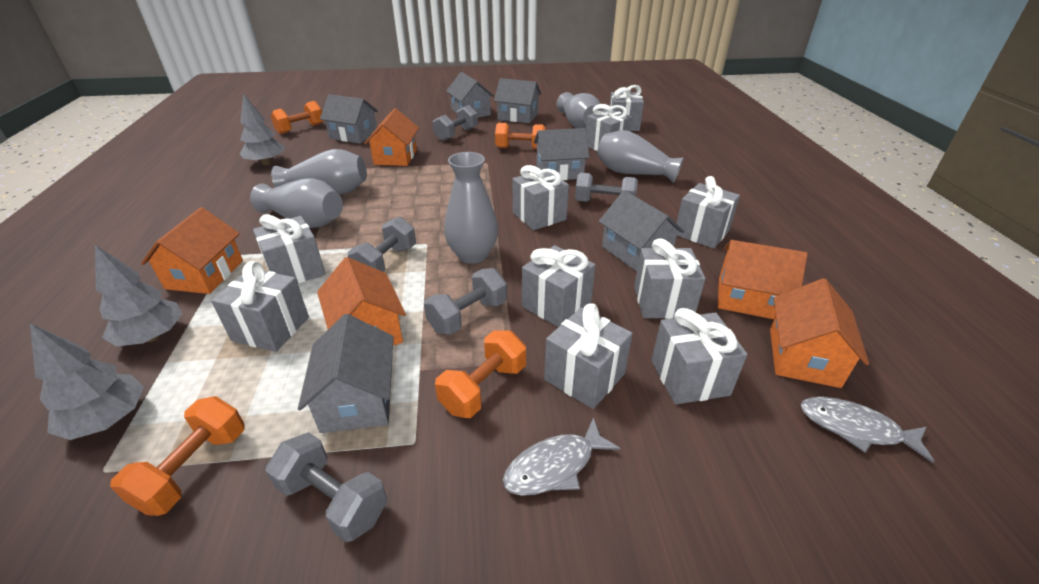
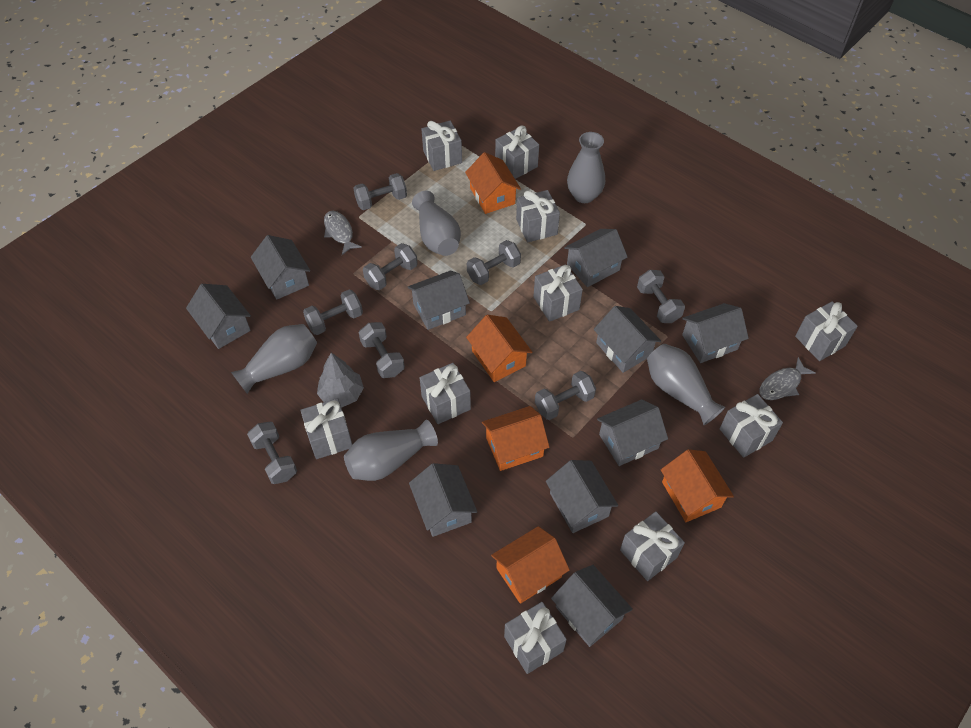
grey dumbbell: [265,432,387,542] [348,217,416,272] [424,268,507,335] [433,105,478,141] [575,173,638,202] = 5 -> [247,422,297,484] [303,289,363,335] [353,173,407,210] [359,322,405,378] [363,243,418,290] [467,240,521,285] [535,371,596,420] [637,270,685,323] = 8
grey house: [298,314,394,433] [320,94,378,144] [446,72,494,118] [494,78,541,123] [534,128,590,180] [599,190,684,272] = 6 -> [186,284,251,349] [251,235,310,300] [408,271,470,330] [409,463,477,537] [546,460,618,533] [551,565,633,647] [564,229,628,287] [594,306,661,373] [597,399,668,466] [682,303,749,363] = 10
grey tree: [30,323,144,440] [95,245,182,347] [240,93,285,165] = 3 -> [317,353,364,408] = 1
orange dumbbell: [110,396,245,516] [270,101,323,134] [435,331,526,418] [495,123,546,150] = 4 -> none = 0

